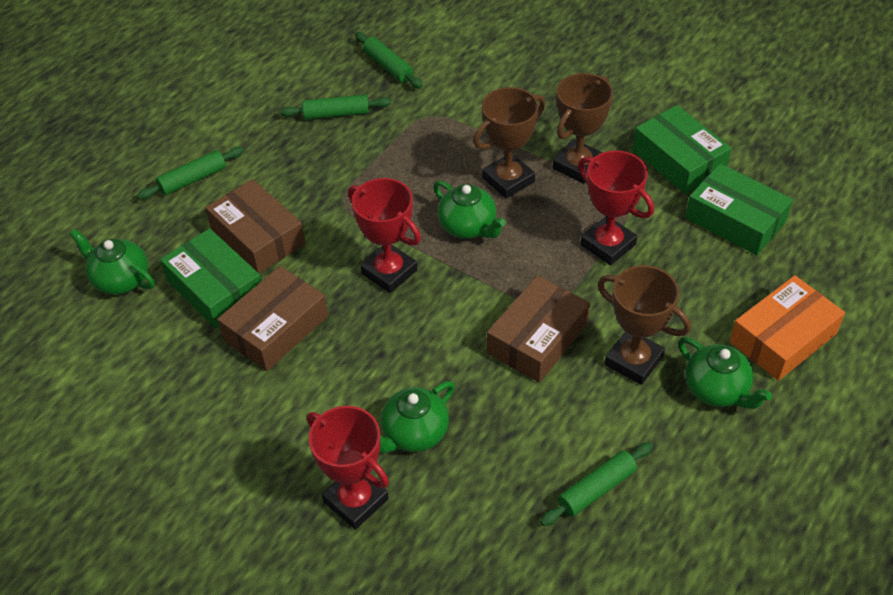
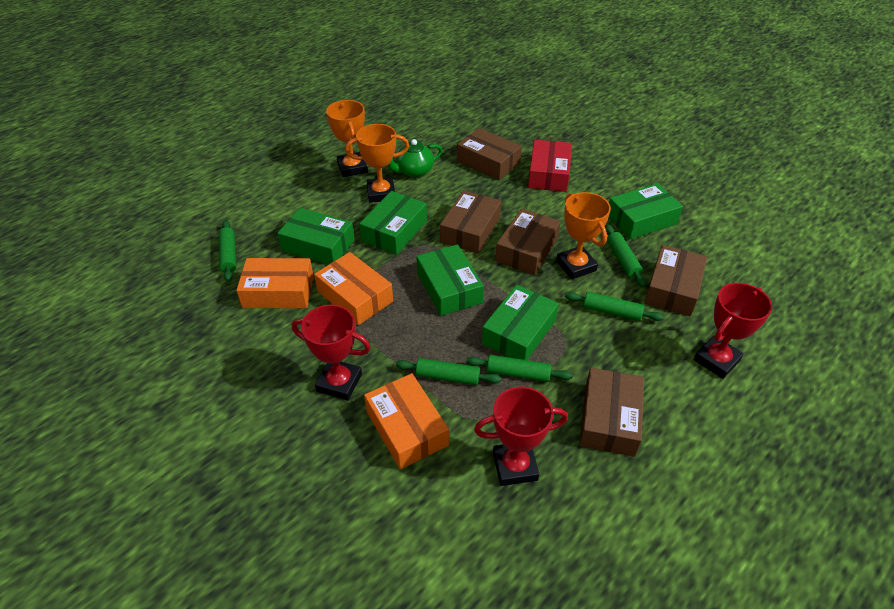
brown box: [205,179,305,274] [217,266,328,371] [487,275,590,383] = 3 -> [440,190,501,254] [457,128,522,181] [495,209,561,275] [579,368,644,457] [644,245,707,317] = 5
brown trophy: [473,87,545,199] [553,73,613,184] [598,265,691,385] = 3 -> none = 0
green box: [160,228,261,328] [633,105,732,194] [685,163,793,255] = 3 -> [277,208,355,265] [359,191,427,255] [416,244,484,316] [482,285,559,360] [608,183,683,240] = 5
green rolling pin: [137,147,244,199] [280,94,391,120] [355,32,422,88] [540,442,653,526] = 4 -> [219,220,236,282] [396,358,501,385] [466,355,573,382] [565,292,664,321] [605,224,646,287] = 5
green teapot: [70,229,155,295] [379,381,455,453] [433,180,506,239] [678,337,772,409] = 4 -> [387,139,443,178] = 1
orange box: [730,275,845,381] = 1 -> [236,258,314,308] [314,252,393,325] [364,373,449,469] = 3
orange trophy: none = 0 -> [326,100,368,177] [345,124,409,203] [556,192,611,279] = 3
red box: none = 0 -> [528,140,572,192] = 1

